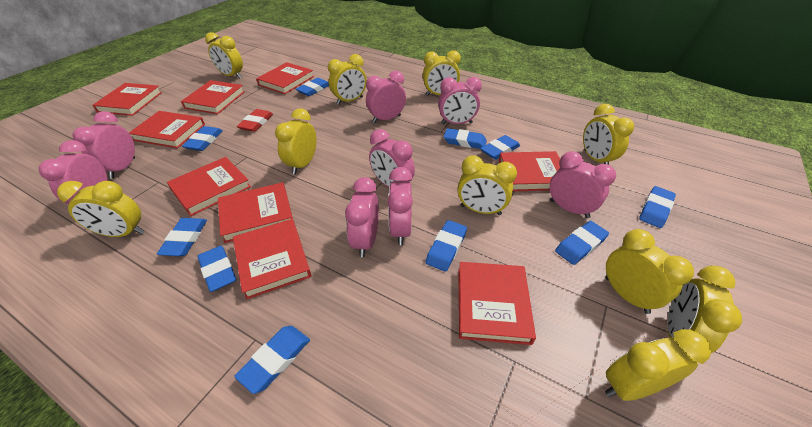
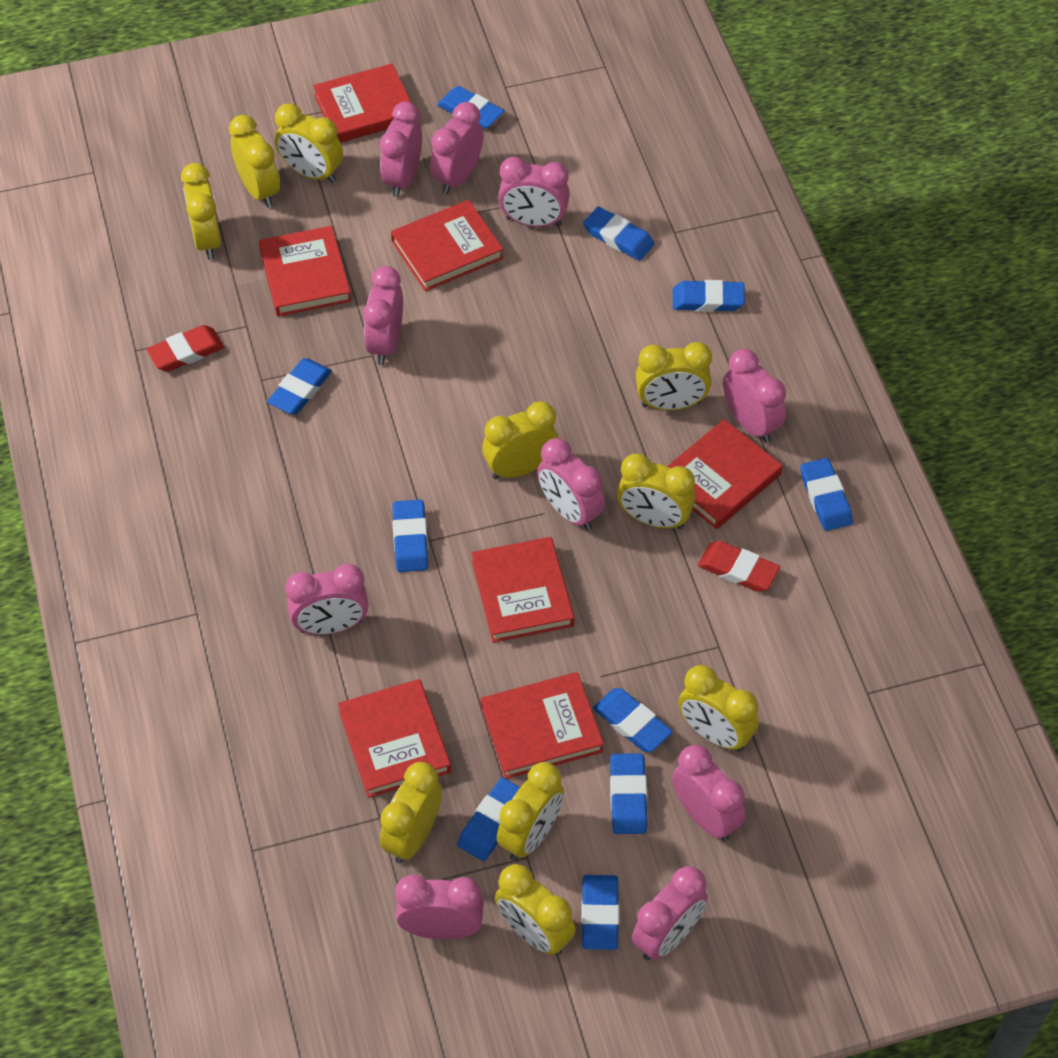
pink clock: [39,140,108,204] [73,111,135,179] [345,177,379,257] [366,71,406,123] [369,129,415,187] [388,167,413,245] [438,77,482,124] [550,151,616,218] = 8 -> [286,564,369,635] [363,266,403,365] [380,102,422,197] [395,875,484,940] [430,102,483,194] [498,157,570,227] [537,438,605,530] [632,866,708,960] [672,745,746,841] [723,349,786,443] = 10
red book: [92,83,162,116] [129,111,205,148] [167,157,251,216] [181,80,245,114] [218,182,293,243] [233,219,311,300] [256,62,314,94] [458,262,536,345] [499,151,560,191] = 9 -> [259,226,351,316] [313,64,412,143] [338,679,451,798] [391,200,503,291] [471,537,575,643] [481,672,604,779] [667,419,782,529] = 7
red eraser: [237,109,273,132] = 1 -> [146,325,224,372] [698,541,780,592] = 2

